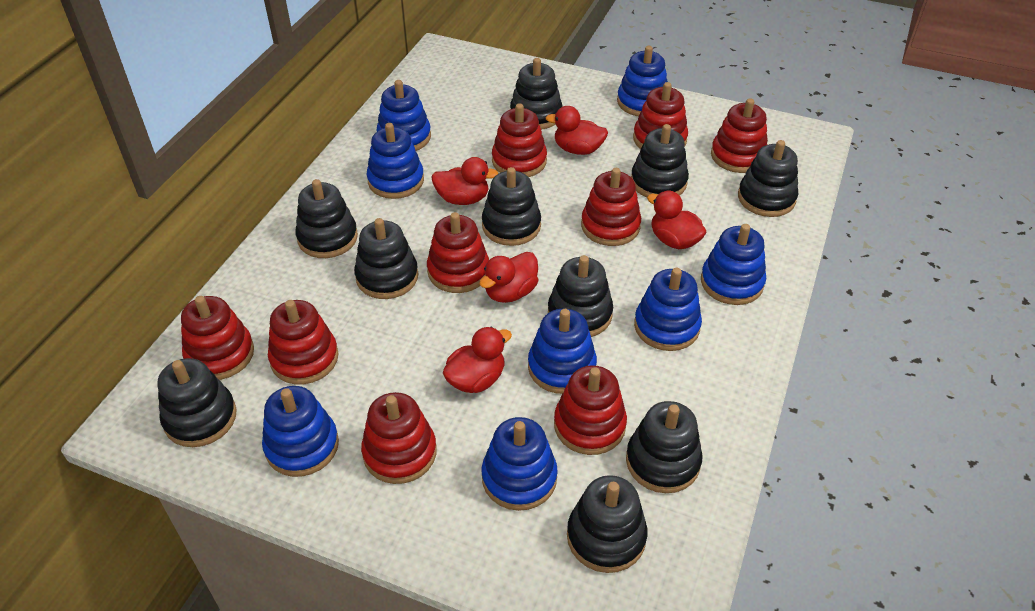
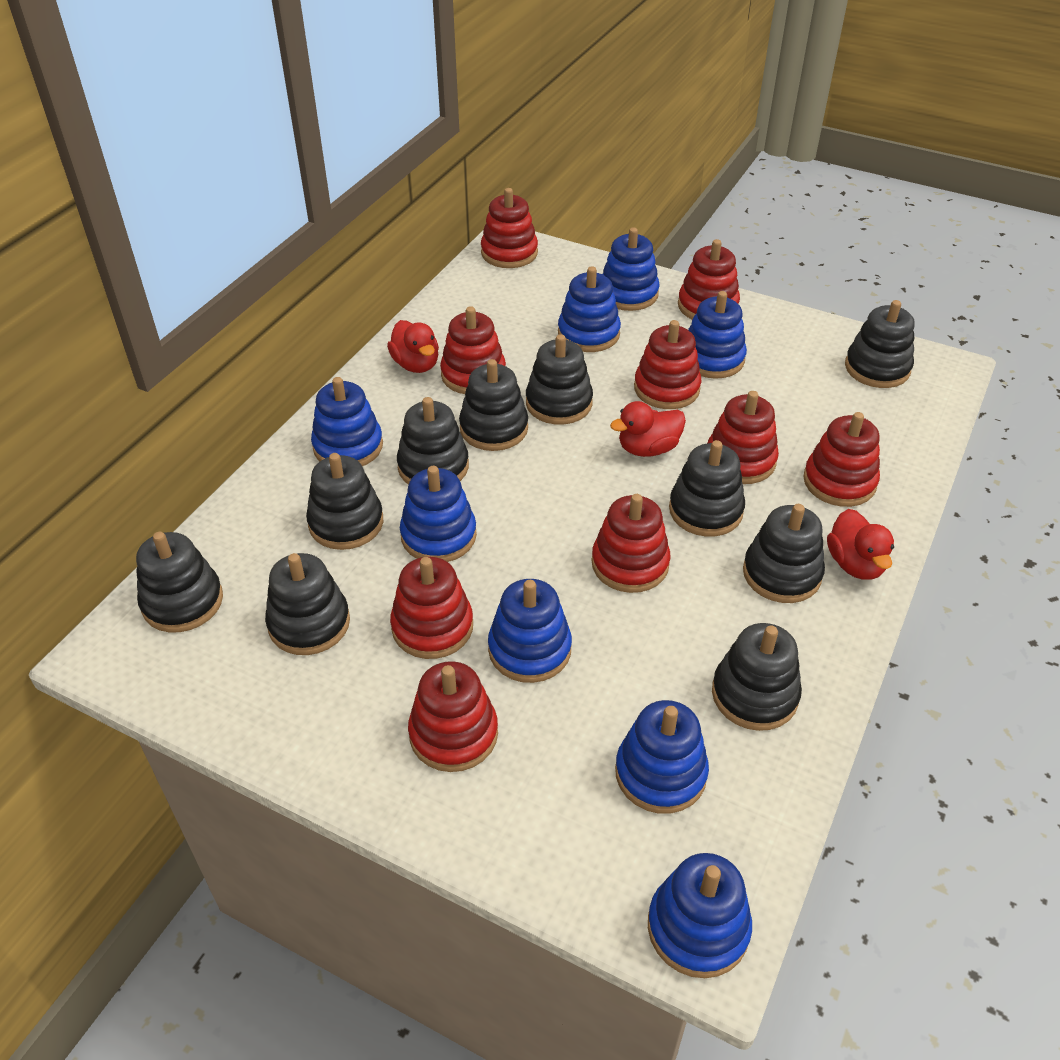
red duck: [431,157,499,205] [443,327,512,393] [479,252,539,303] [545,106,608,155] [647,191,706,249] = 5 -> [387,320,439,373] [610,401,686,457] [827,509,894,580] = 3

